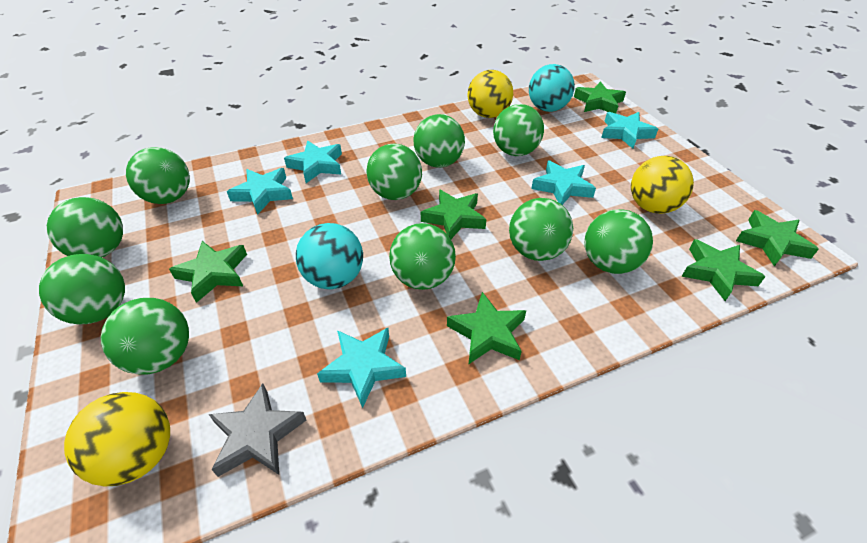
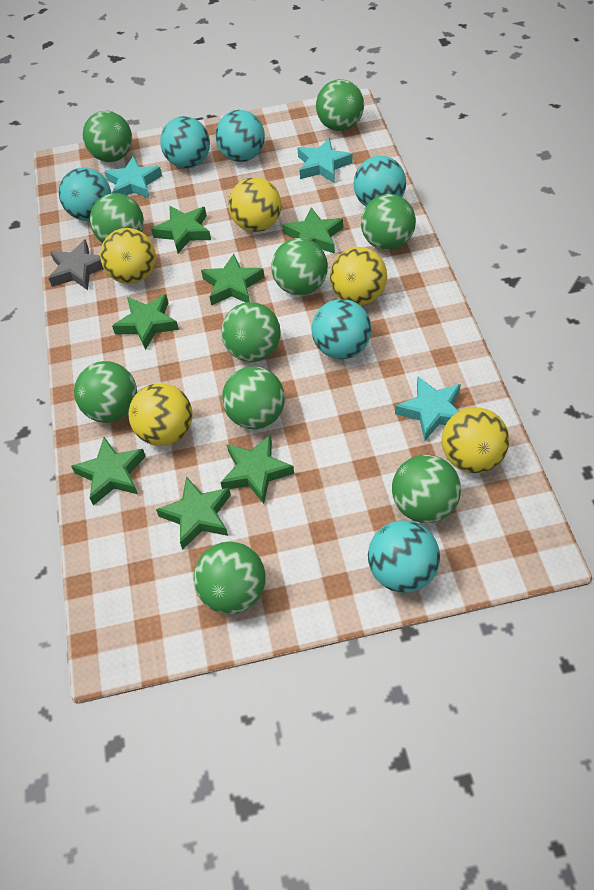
green star: [169,241,247,303] [421,190,486,239] [447,292,526,365] [574,82,626,114] [682,239,765,301] [736,210,819,267] = 6 -> [71,437,146,505] [112,294,179,350] [151,206,211,253] [156,477,231,550] [201,254,264,305] [220,434,294,504] [283,207,343,254] = 7
turquoise ball: [296,223,363,289] [529,64,575,112] = 2 -> [59,167,111,221] [160,116,210,168] [215,110,265,162] [312,299,371,359] [353,156,406,206] [368,520,440,593] = 6
turquoise star: [227,168,293,215] [284,140,342,183] [317,328,406,408] [531,160,596,205] [601,112,658,149] = 5 -> [104,156,162,199] [297,138,353,183] [395,376,461,441] = 3
yellow ball: [64,392,170,487] [468,70,513,118] [631,156,694,214] = 3 -> [100,228,156,284] [129,383,192,446] [228,177,281,232] [330,247,387,305] [442,407,509,473] = 5

